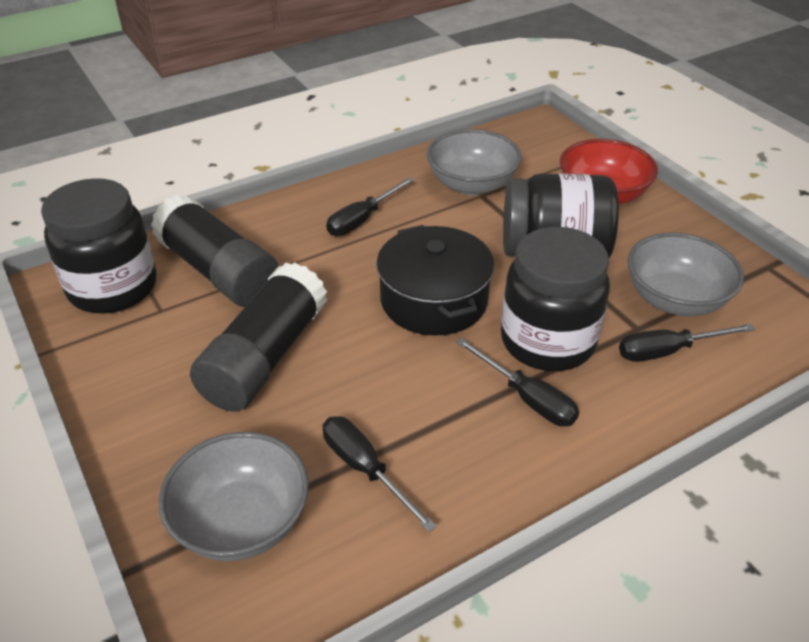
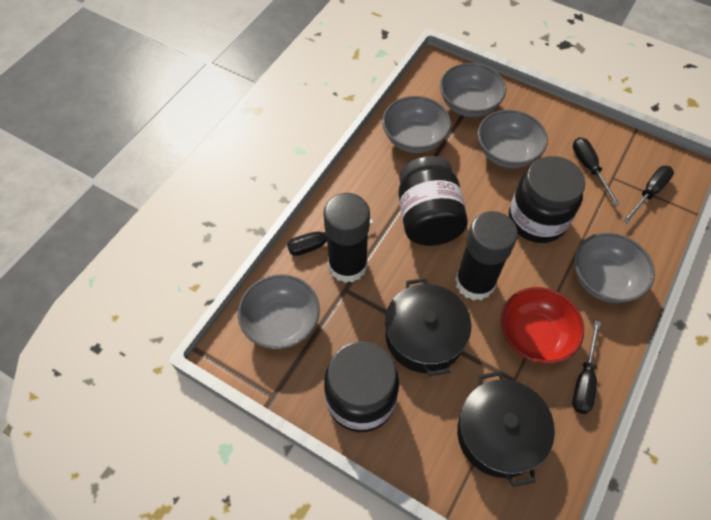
black pot: [376,225,495,336] = 1 -> [385,278,472,376] [457,371,555,487] = 2
grey bowl: [159,432,309,561] [427,129,522,196] [627,233,744,316] = 3 -> [238,274,320,349] [382,96,451,153] [440,63,506,117] [477,110,548,168] [574,233,655,303] = 5

